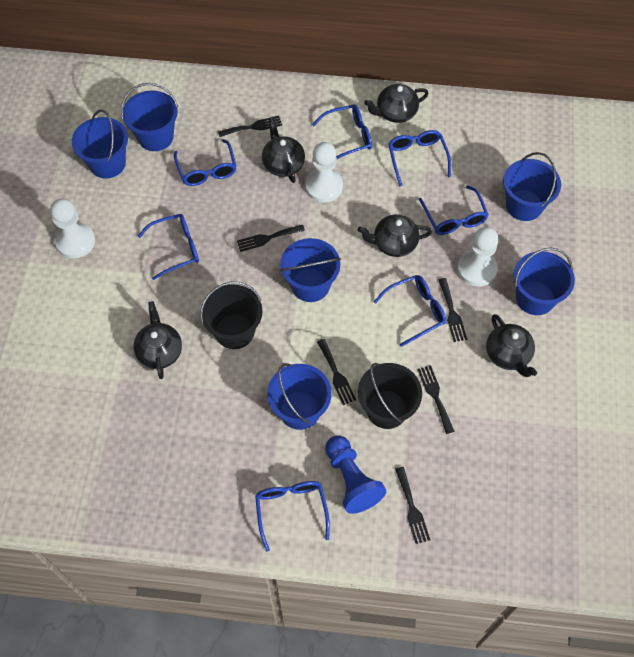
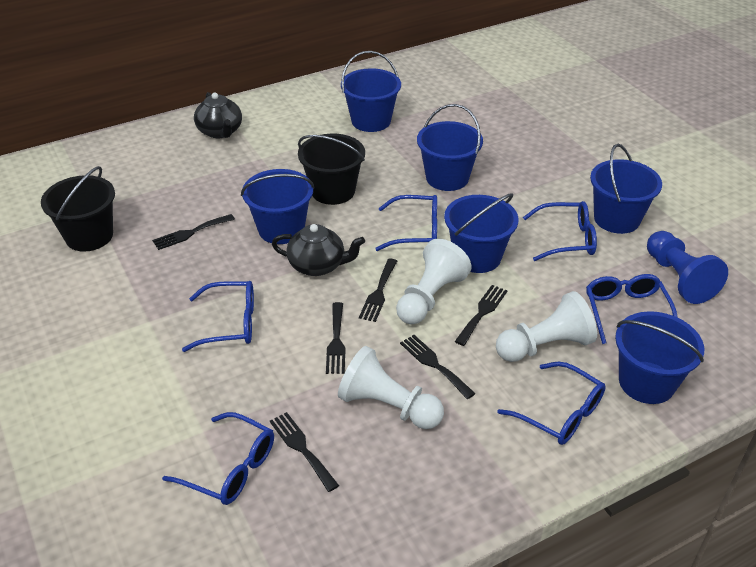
black teapot: [133,301,182,379] [262,118,305,183] [358,214,432,257] [364,84,429,123] [486,314,537,377] = 5 -> [194,92,242,138] [272,224,365,276] = 2
blue glasses: [138,214,199,280] [174,139,236,186] [255,481,330,552] [312,104,372,159] [374,275,446,347] [388,130,451,186] [419,185,489,235] = 7 -> [162,412,274,505] [182,281,254,352] [375,195,437,251] [497,362,605,445] [523,201,597,261] [586,274,678,344] = 6

